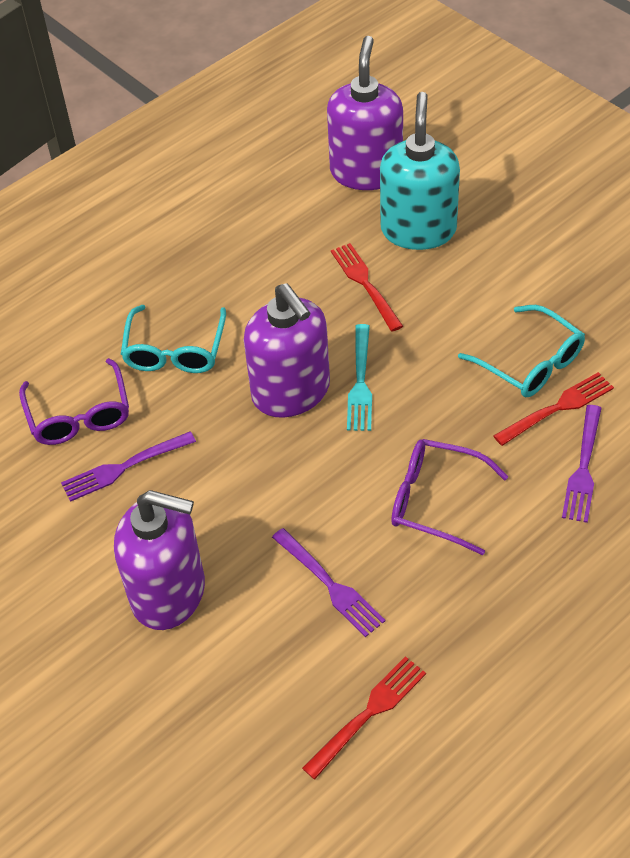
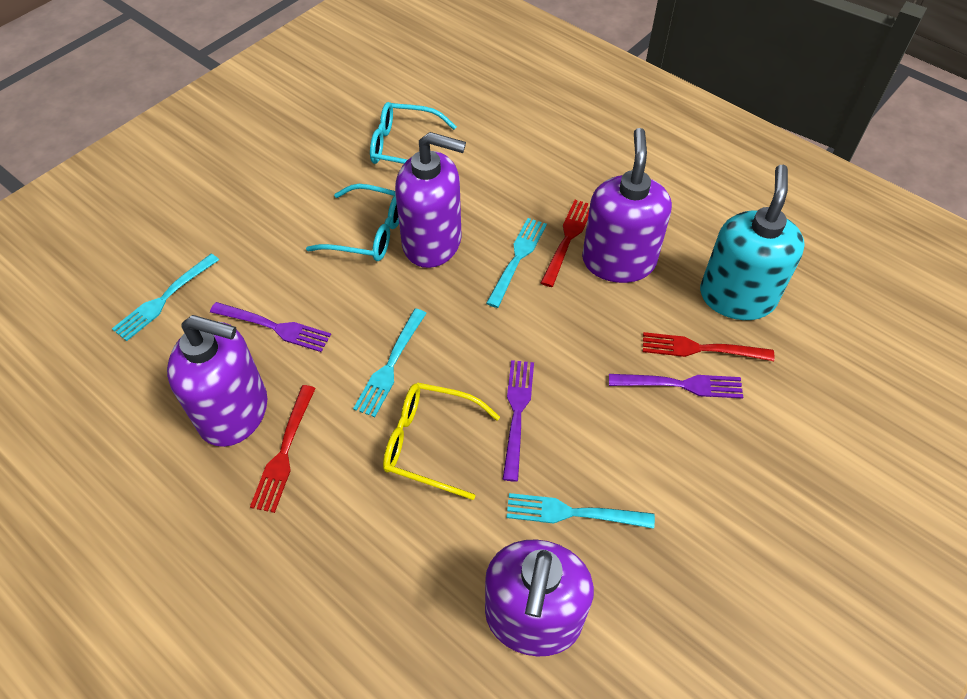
purple glasses: [19,358,129,445] [391,439,509,555] = 2 -> none = 0
purple soap dispenser: [114,490,205,630] [244,283,330,418] [327,36,403,190] = 3 -> [167,315,267,447] [395,132,466,268] [485,539,594,656] [582,128,672,283] = 4
turquoise fork: [347,324,372,431] = 1 -> [112,254,219,341] [353,308,427,417] [486,218,547,308] [506,493,655,529] = 4
yellow glasses: none = 0 -> [383,382,500,500] = 1

